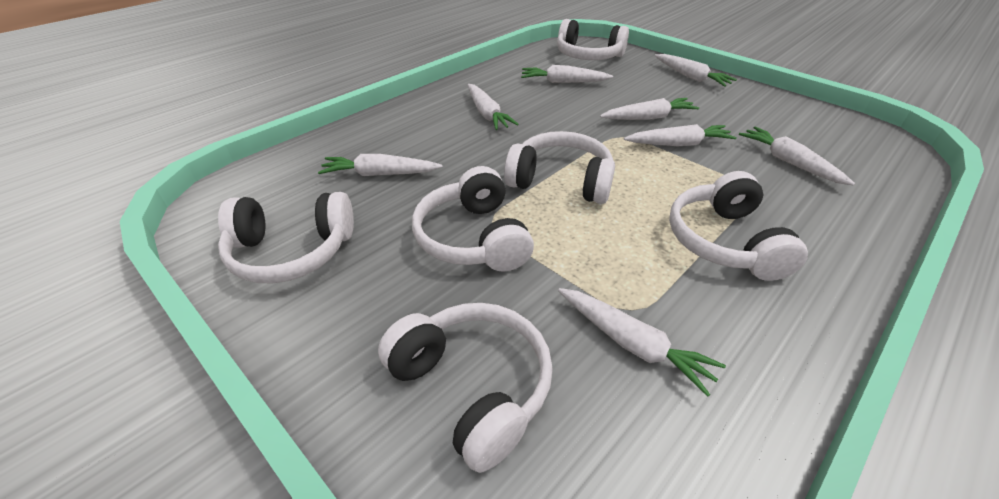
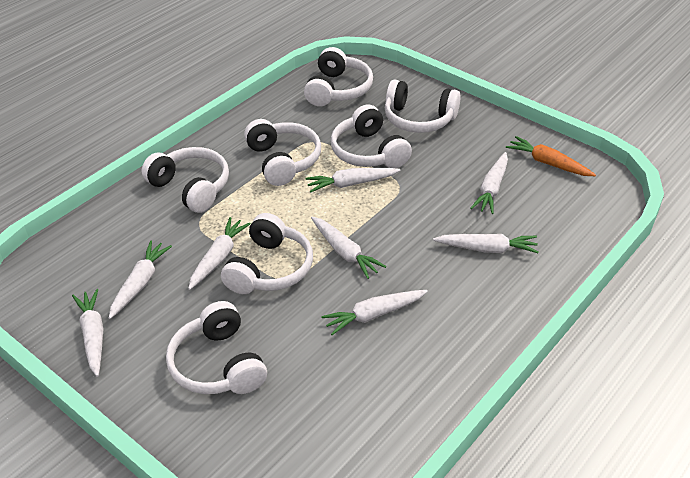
orange carrot: none = 0 -> [506,136,596,176] = 1
white headphones: [218,192,354,284] [378,303,553,473] [412,166,534,272] [504,131,615,204] [557,19,629,60] [669,171,808,281] = 6 -> [142,147,229,213] [166,301,267,394] [221,213,313,294] [244,119,321,186] [304,47,373,107] [331,104,412,168] [385,79,461,133] = 7

